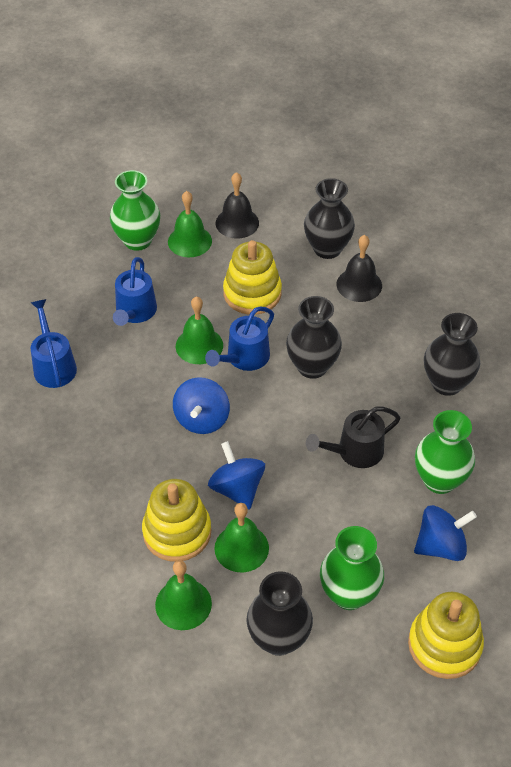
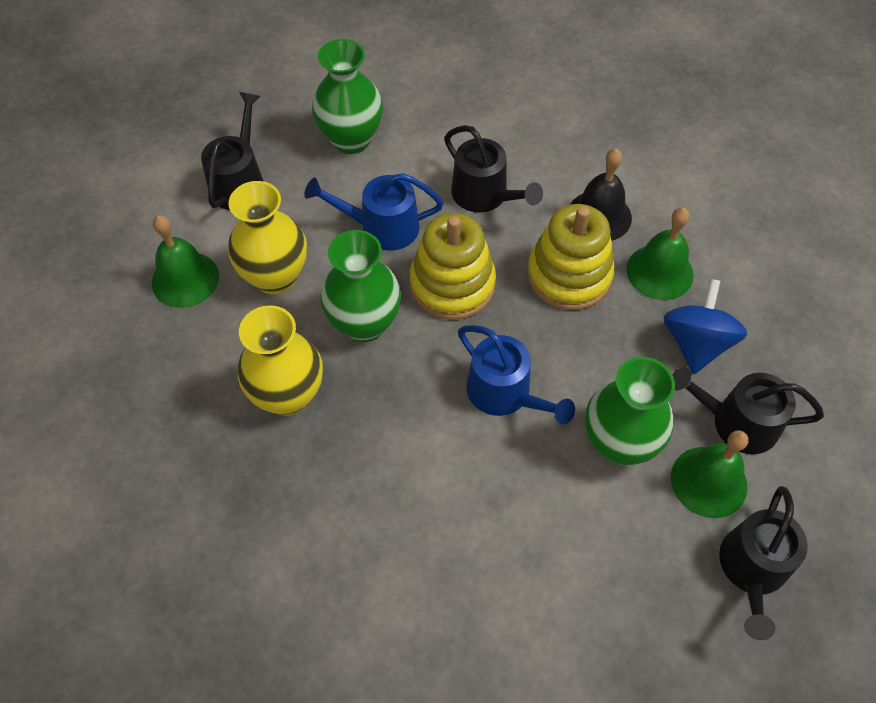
black bell: [216,172,259,239] [336,235,382,302] = 2 -> [570,148,632,241] = 1
black vase: [246,571,313,656] [286,296,342,379] [304,178,355,259] [424,313,480,396] = 4 -> none = 0
black watering can: [306,407,401,468] = 1 -> [201,92,263,210] [444,125,543,213] [672,367,824,454] [719,486,808,640] = 4
blue spinning top: [173,377,230,434] [208,441,265,510] [414,505,477,561] = 3 -> [664,279,747,374] = 1
blue watering can: [31,299,77,388] [113,257,157,326] [205,306,274,371] = 3 -> [304,173,443,251] [458,325,575,424] = 2
green bell: [155,560,212,630] [168,191,212,257] [176,296,223,364] [214,503,269,573] = 4 -> [152,215,219,308] [626,207,694,300] [671,430,748,518] = 3
yellow stacking toy: [142,479,211,562] [223,240,282,315] [408,592,484,679] = 3 -> [410,213,496,320] [527,204,615,310] = 2
yellow vase: none = 0 -> [228,181,307,294] [238,305,323,416] = 2

